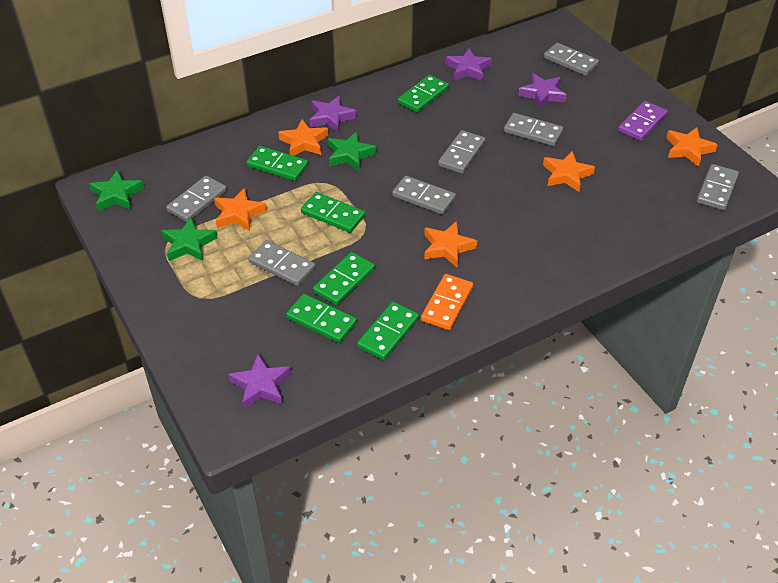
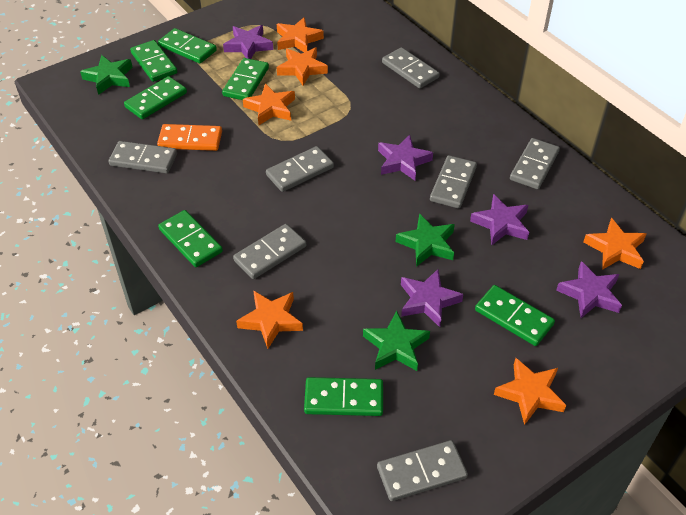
green domino: [246,146,308,181] [286,294,357,343] [301,192,365,233] [313,252,375,305] [357,302,419,360] [398,75,449,113] = 6 -> [124,76,187,119] [130,40,177,82] [158,28,217,64] [158,210,223,267] [222,58,269,100] [304,377,383,416] [475,285,555,346] = 7
orange star: [214,188,267,231] [278,119,328,156] [424,221,477,267] [543,151,595,192] [666,128,718,167] = 5 -> [236,290,303,349] [243,83,295,125] [277,17,324,52] [277,48,328,85] [494,358,566,425] [583,218,646,270] = 6
purple domino: [618,101,667,141] = 1 -> none = 0
purple star: [228,354,291,409] [310,96,357,133] [446,49,492,82] [518,73,566,109] = 4 -> [223,25,273,59] [378,135,433,181] [401,269,463,327] [470,194,529,245] [556,261,622,318] = 5

